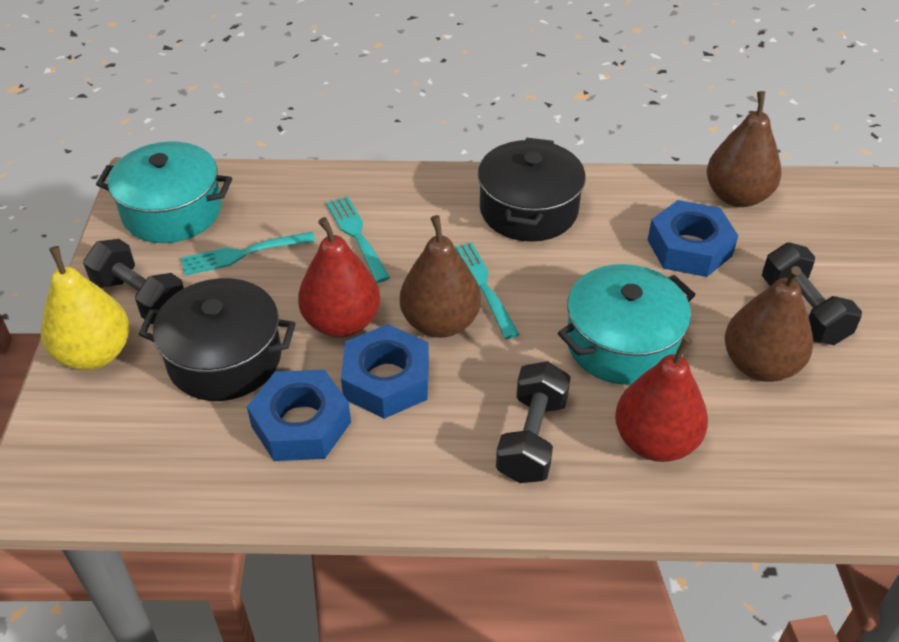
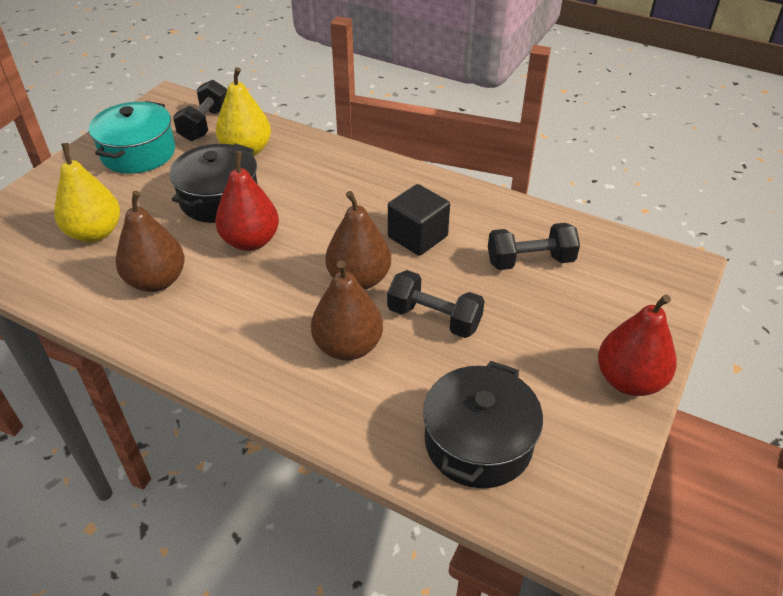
black cube: none = 0 -> [388,184,450,256] = 1
blue nut: [247,370,351,461] [341,324,429,419] [648,200,738,277] = 3 -> none = 0
turquoise fork: [181,232,315,276] [326,196,390,283] [456,242,520,339] = 3 -> none = 0
turquoise pot: [96,141,232,243] [558,264,696,385] = 2 -> [89,101,175,174] = 1
yellow pear: [41,246,129,370] = 1 -> [54,143,120,242] [216,67,271,156] = 2

